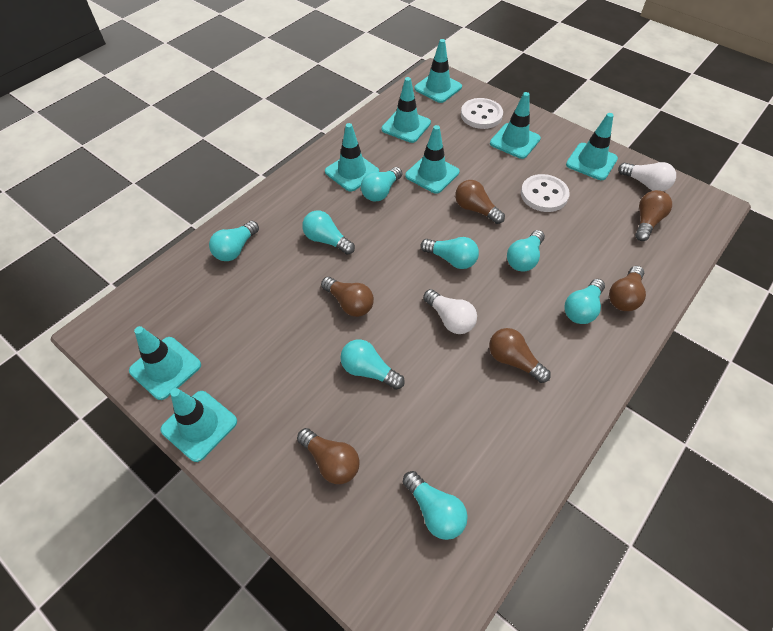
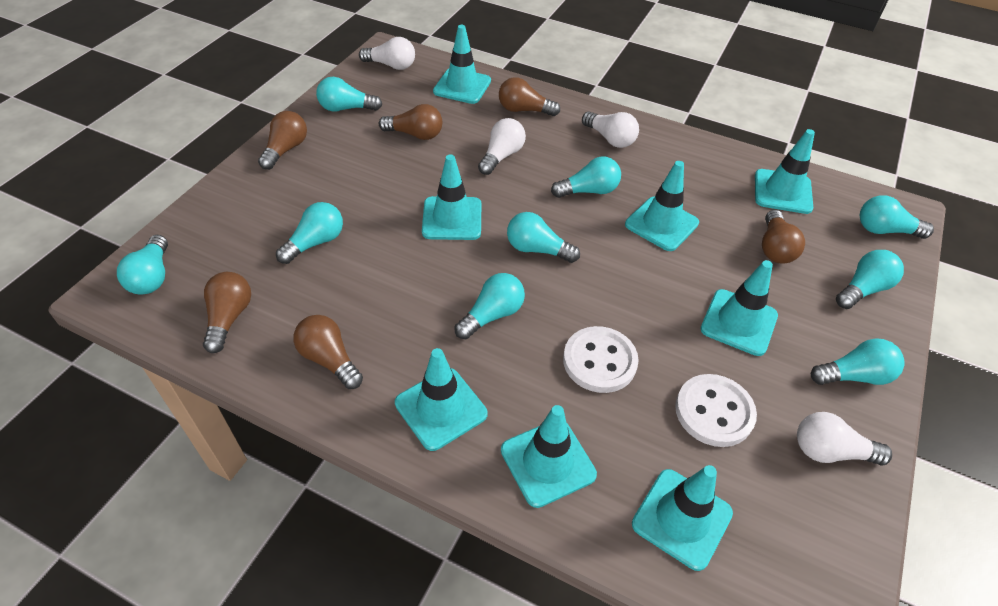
turquoise light bulb: [209,221,259,261] [302,211,355,255] [340,339,405,390] [361,167,402,202] [403,471,468,540] [420,237,479,269] [507,230,545,272] [564,279,605,324] = 8 -> [117,235,168,295] [276,202,343,264] [316,77,382,112] [454,273,525,339] [507,212,580,263] [551,157,621,198] [811,338,905,385] [836,250,904,309] [860,195,934,239] = 9
white light bulb: [423,289,477,334] [618,162,676,191] = 2 -> [359,37,415,70] [478,118,526,175] [582,112,639,148] [797,412,892,466] = 4

